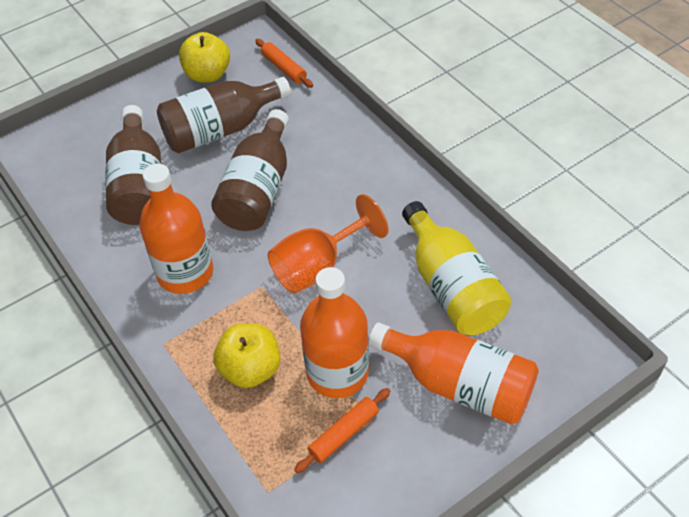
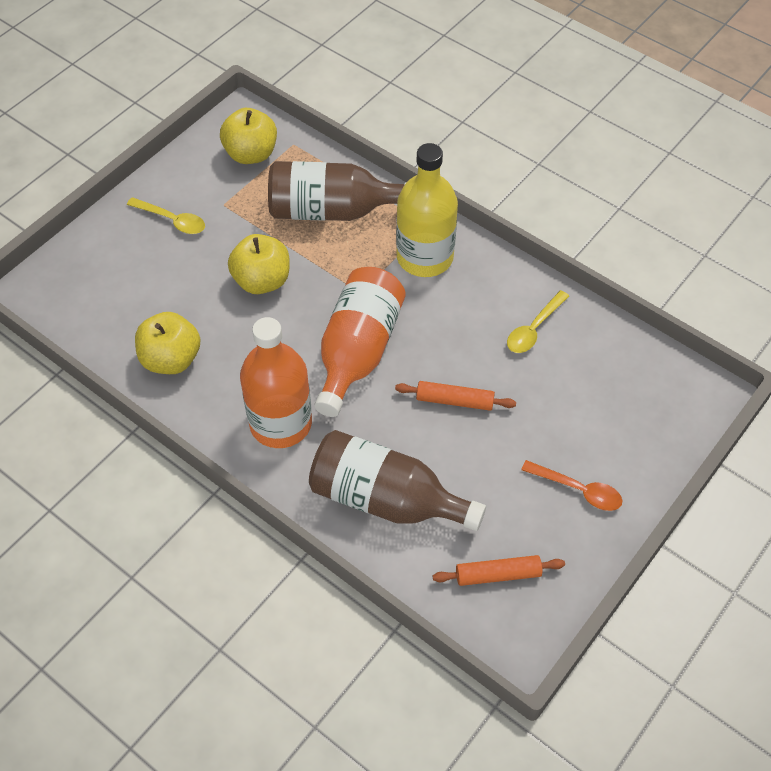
brown bottle: [106,105,161,225] [157,77,291,153] [211,109,289,231] = 3 -> [268,161,407,221] [309,430,486,531] = 2
orange bottle: [139,164,213,294] [300,267,369,398] [369,322,538,425] = 3 -> [240,317,312,448] [314,267,406,417] = 2
orange goblet: [268,194,389,293] = 1 -> none = 0
orange spoon: none = 0 -> [521,460,622,511] = 1
yellow apple: [179,32,230,83] [214,323,281,388] = 2 -> [135,312,200,374] [220,108,277,164] [228,234,290,294] = 3
yellow spoon: none = 0 -> [127,197,205,234] [507,290,569,353] = 2

